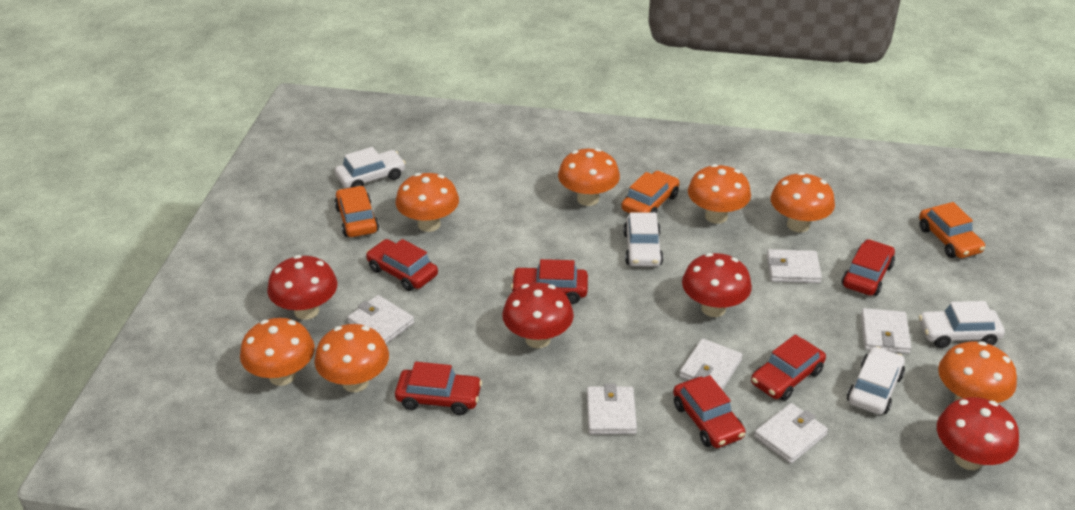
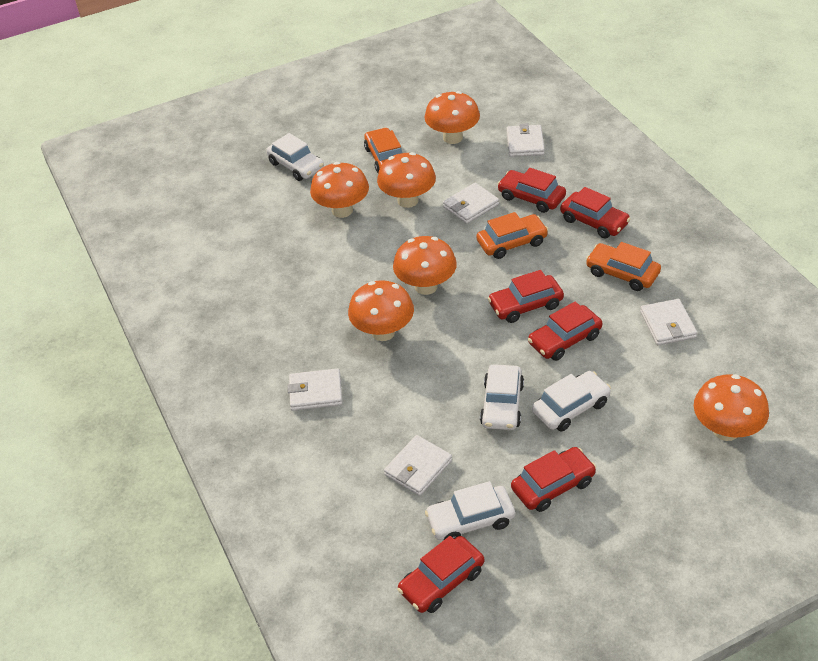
orange mushroom: [240,318,315,386] [314,324,389,392] [395,173,459,232] [558,148,620,206] [688,164,751,224] [771,172,835,232] [938,341,1017,403] = 7 -> [310,162,369,218] [348,280,414,341] [377,152,436,208] [393,236,457,295] [424,91,480,144] [694,374,769,441] = 6
red mushroom: [267,255,337,320] [502,283,574,348] [682,253,752,317] [937,397,1019,470] = 4 -> none = 0
white wallet: [347,295,414,344] [587,384,637,434] [679,338,743,390] [754,403,828,464] [767,249,822,283] [861,308,911,354] = 6 -> [287,368,343,411] [384,435,452,496] [443,183,499,224] [507,123,545,157] [640,299,697,345] = 5

